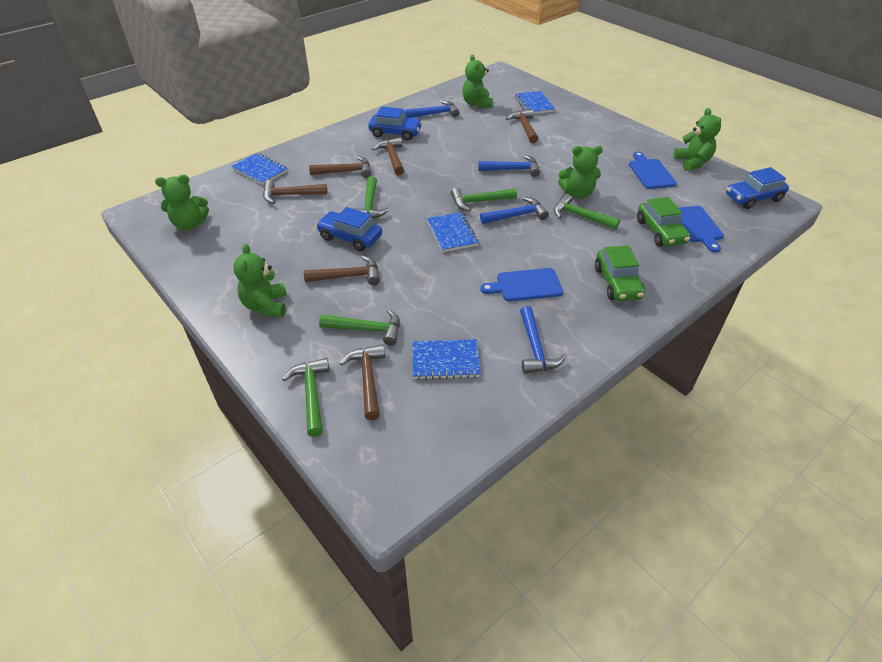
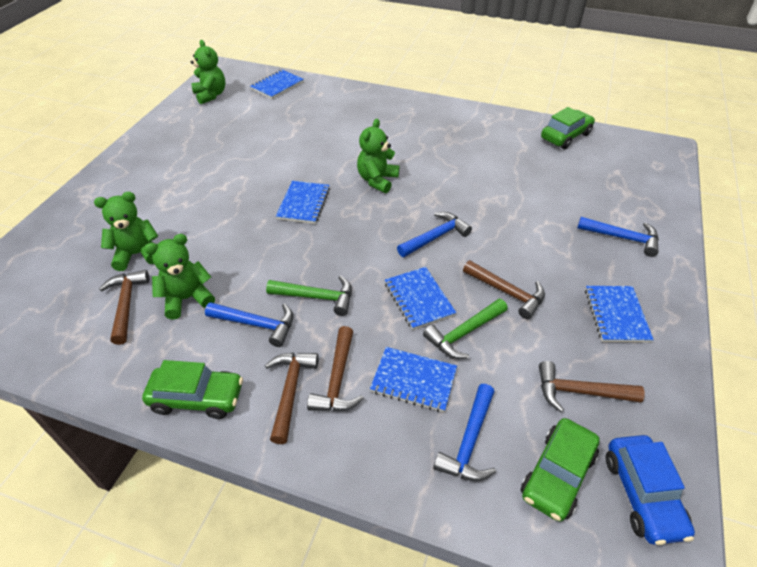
blue car: [316,207,382,251] [368,106,423,141] [726,167,789,209] = 3 -> [606,435,695,545] = 1
blue cutting board: [480,268,563,301] [629,152,677,189] [679,206,724,252] = 3 -> none = 0
blue notebook: [231,153,288,185] [412,339,481,380] [427,212,479,252] [515,91,555,114] = 4 -> [250,70,304,99] [276,181,330,224] [370,347,457,412] [385,267,456,330] [585,286,654,342] = 5
brown hammer: [263,180,327,204] [304,256,380,285] [309,156,371,178] [339,344,385,420] [372,137,404,175] [506,109,538,143] = 6 -> [99,270,149,345] [265,353,319,444] [307,326,364,411] [463,260,545,319] [539,361,645,413] = 5
green car: [595,245,645,301] [637,197,690,247] = 2 -> [142,360,243,419] [521,418,600,522] [541,107,595,149] = 3
green hammer: [282,358,329,437] [319,309,400,346] [353,176,389,219] [451,188,517,211] [554,193,620,229] = 5 -> [266,276,352,316] [423,299,508,359] = 2
green teddy bear: [155,175,209,231] [233,244,287,317] [462,55,493,108] [558,146,603,199] [673,108,721,171] = 5 -> [94,192,158,271] [144,234,215,320] [191,40,226,104] [357,119,399,193] = 4

